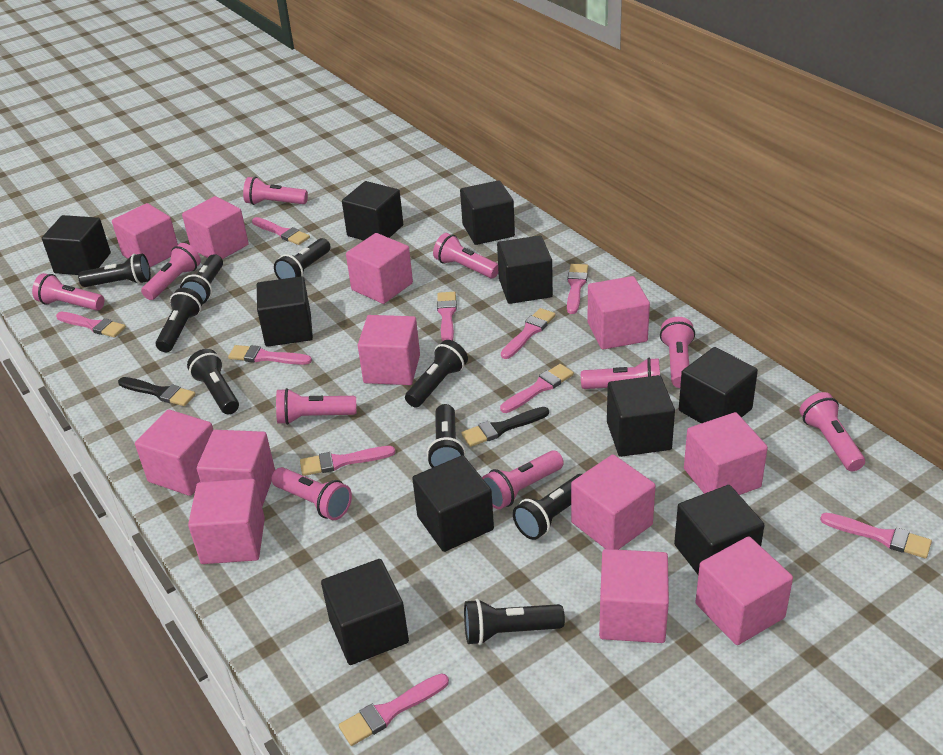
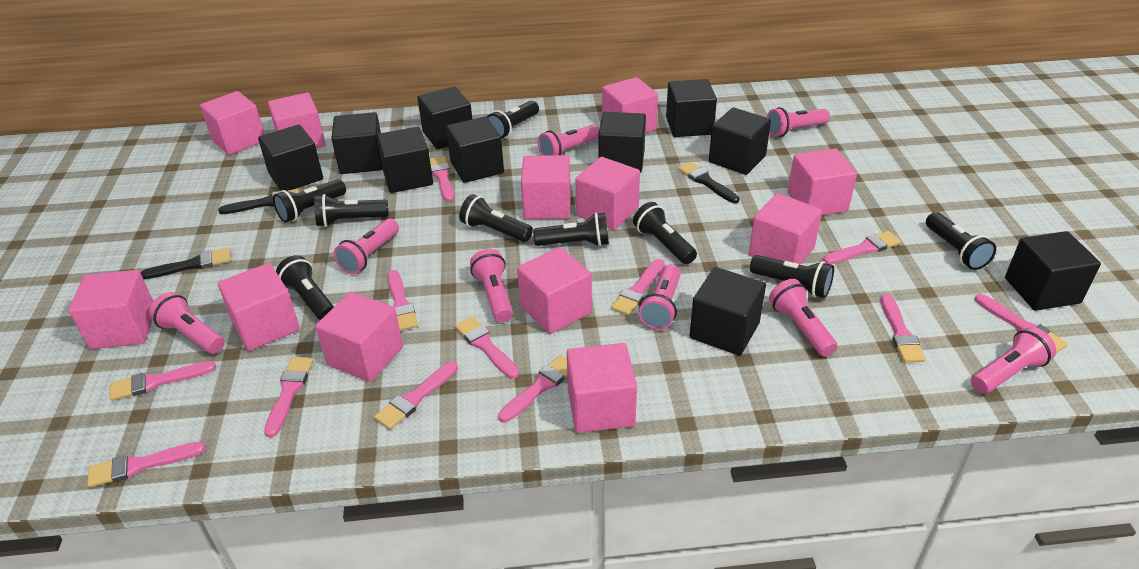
black brush: [118,377,196,406] [461,407,549,447] = 2 -> [141,248,231,279] [218,189,299,214] [678,162,740,203] = 3
pink brush: [56,312,126,338] [228,345,312,365] [252,217,310,245] [300,446,395,476] [339,673,449,746] [437,292,457,341] [500,364,574,413] [501,308,556,359] [567,264,588,314] [820,513,932,559] = 10 -> [87,442,205,488] [110,361,216,401] [264,357,313,437] [374,361,458,430] [387,270,418,331] [430,156,454,202] [455,316,519,379] [498,355,567,422] [611,259,665,316] [823,231,901,264] [880,294,926,362] [975,294,1068,353] = 12
pink flashlight: [32,273,104,311] [141,243,201,300] [243,177,308,205] [271,467,352,520] [276,388,356,425] [433,233,498,278] [482,450,564,509] [581,358,660,389] [660,317,695,388] [800,392,865,471] = 10 -> [149,292,225,354] [334,219,399,274] [470,249,513,322] [538,125,599,156] [638,264,681,330] [766,107,830,137] [769,279,838,356] [971,327,1056,394] = 8

